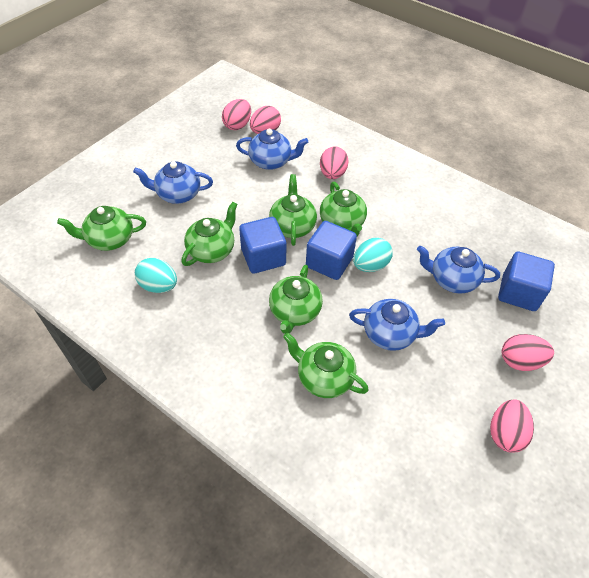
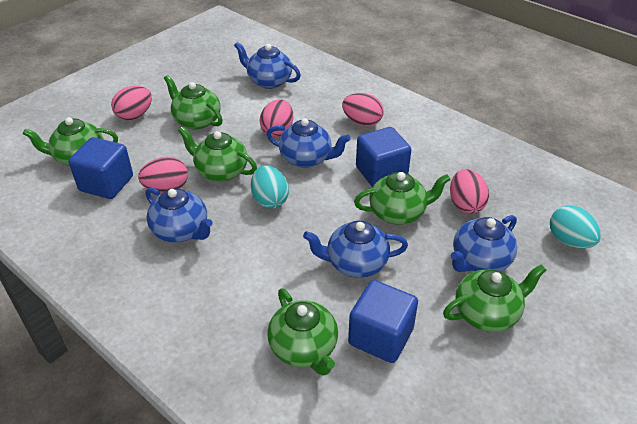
blue teapot: [133,161,213,204] [236,129,308,170] [349,299,445,351] [417,246,500,294] = 4 -> [145,188,213,243] [234,42,301,89] [266,118,350,168] [303,221,408,278] [451,215,517,272] = 5

